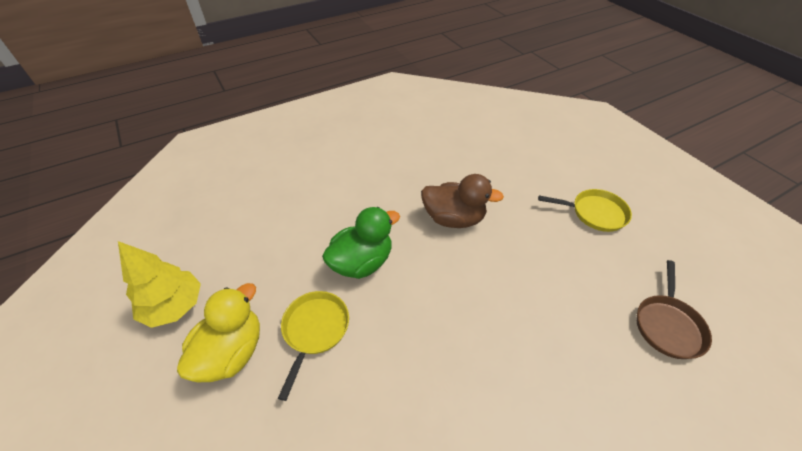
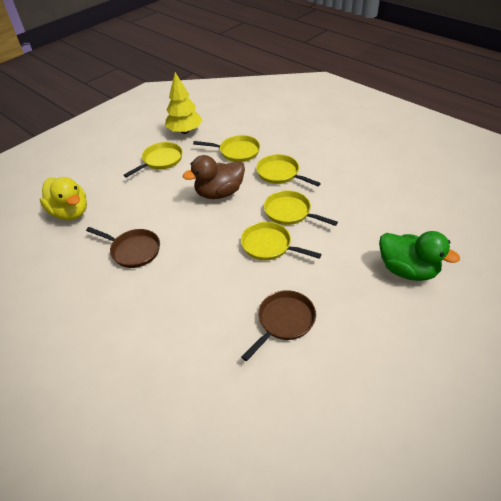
brown pan: [636,260,712,359] = 1 -> [86,227,160,268] [242,290,316,361] = 2
yellow pan: [278,291,349,401] [538,189,632,232] = 2 -> [124,142,183,178] [193,135,260,162] [241,222,321,260] [256,154,321,186] [264,190,338,226] = 5

